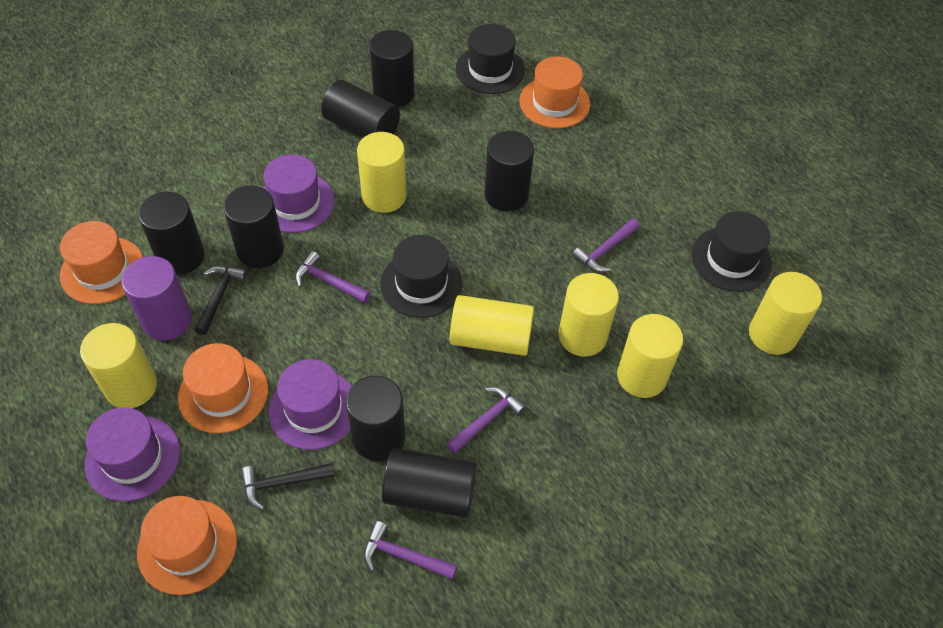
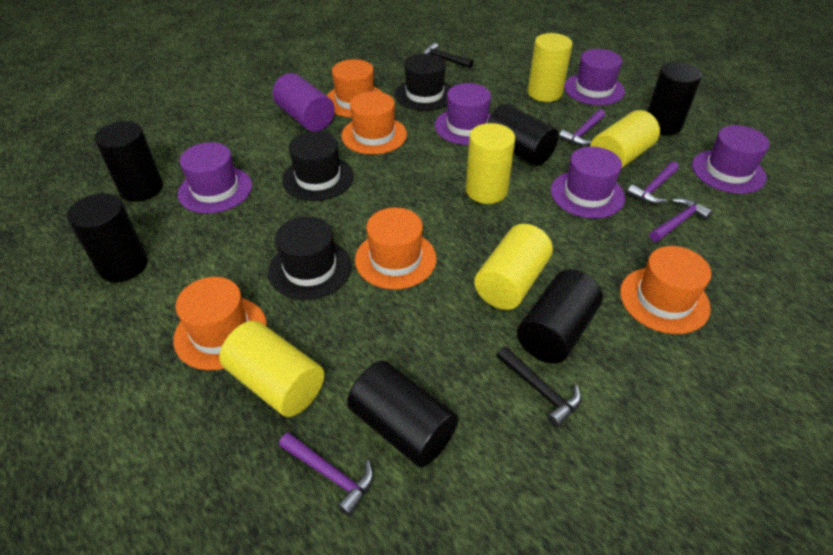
black cylinder: [138,192,205,275] [223,186,284,268] [321,80,400,138] [346,376,405,461] [369,30,415,108] [382,448,477,517] [484,131,534,211] = 7 -> [67,193,148,282] [95,121,163,202] [347,361,458,467] [487,104,559,166] [517,269,603,364] [647,62,702,135] = 6
orange hat: [60,221,143,304] [137,496,237,595] [178,343,268,433] [519,56,590,128] = 4 -> [173,277,267,370] [327,59,382,117] [341,91,407,155] [355,207,436,289] [620,246,711,334] = 5
purple hat: [85,407,180,501] [263,154,335,233] [268,359,352,450] = 3 -> [178,142,252,214] [435,83,491,145] [551,147,625,218] [564,49,625,105] [692,125,770,194] = 5
yellow cylinder: [80,323,157,408] [357,132,407,213] [450,295,534,356] [559,273,619,357] [617,314,683,398] [749,272,822,355] = 6 -> [219,321,324,417] [466,123,515,204] [474,224,553,310] [528,33,573,102] [590,110,660,169] = 5

